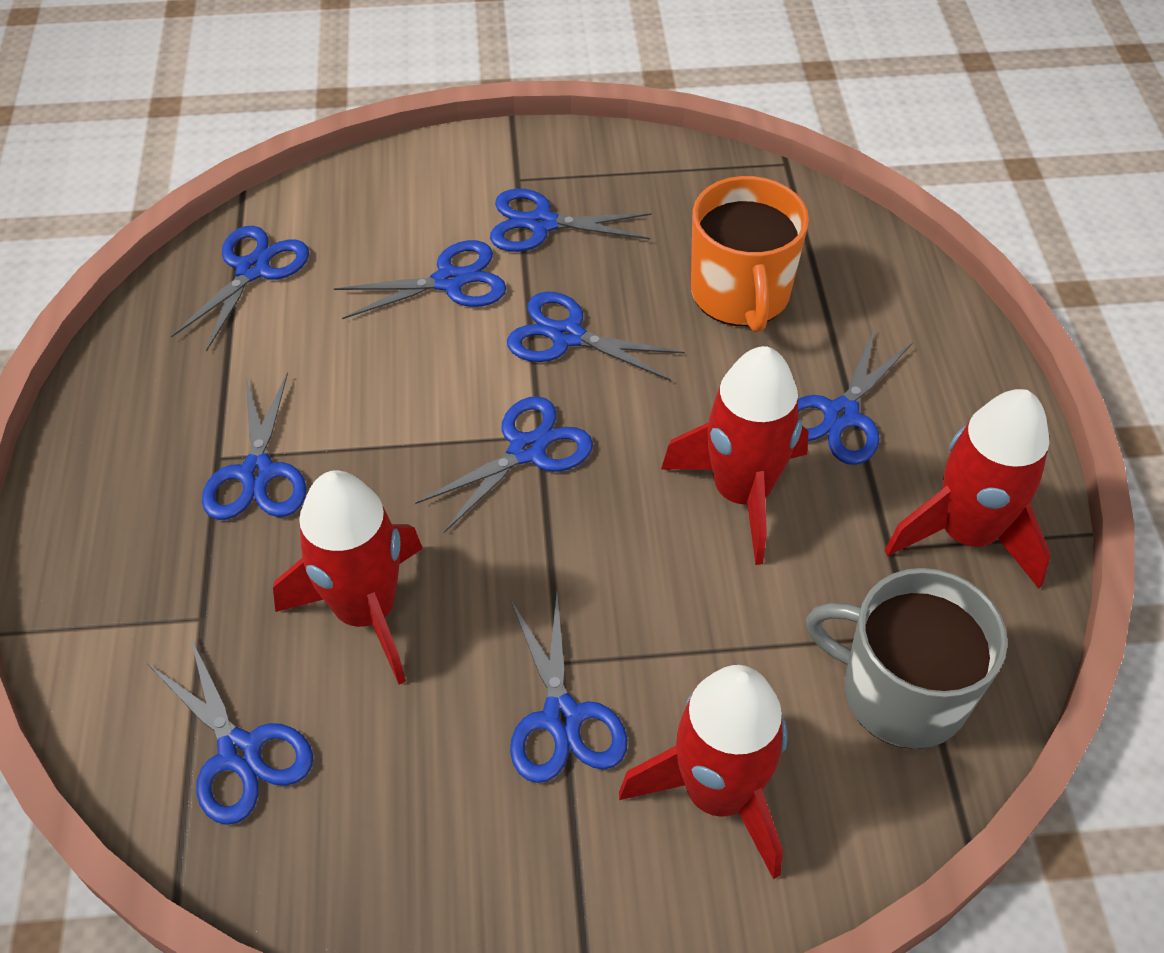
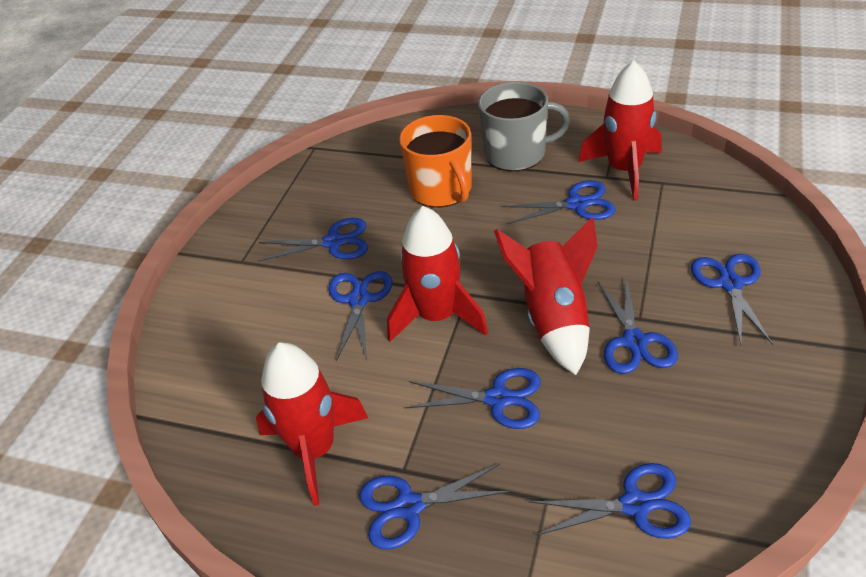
blue scissors: [147,636,313,825] [171,226,309,352] [202,372,306,520] [334,240,506,319] [415,396,593,533] [490,189,652,252] [507,292,685,381] [510,594,628,783] [798,328,913,465] = 9 -> [258,218,368,261] [328,271,392,361] [359,464,512,549] [405,368,541,429] [501,180,616,224] [529,463,691,539] [598,277,678,374] [691,254,773,345] = 8

